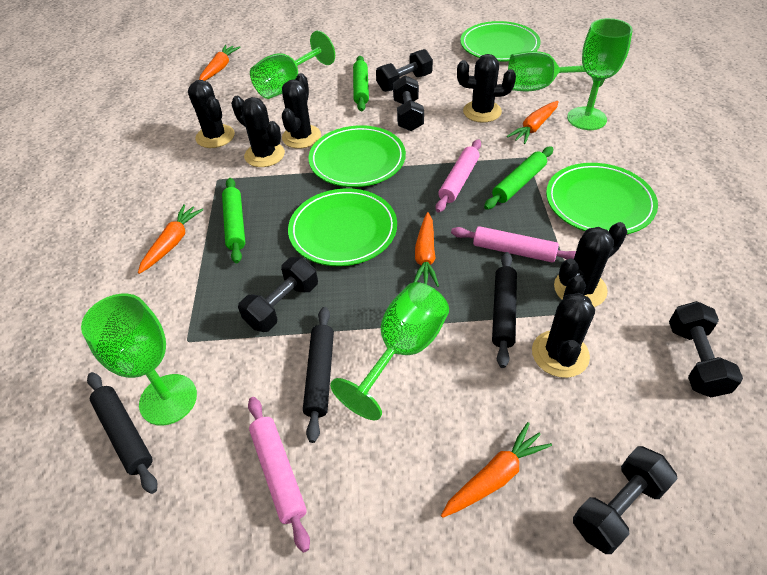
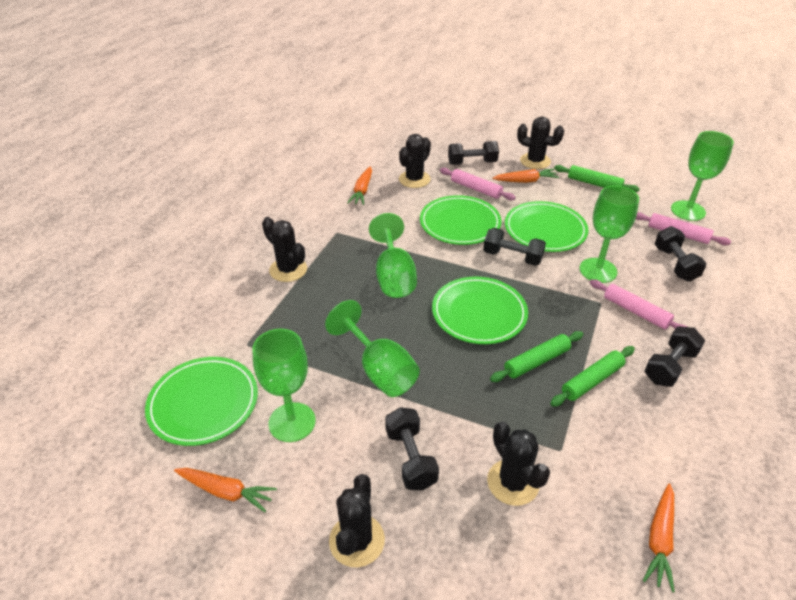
black cactus: [188,80,235,148] [231,96,285,167] [282,73,321,149] [457,54,516,123] [532,276,595,378] [554,222,627,307] = 6 -> [262,217,307,282] [329,474,385,567] [399,134,431,188] [487,422,550,506] [517,117,564,169] = 5
black rolling pin: [87,372,157,494] [303,307,334,443] [492,252,517,368] = 3 -> none = 0
orange carrot: [138,204,203,274] [199,45,240,81] [414,212,439,287] [441,422,552,518] [507,101,559,144] = 5 -> [174,468,277,512] [347,166,372,205] [492,169,559,183] [643,484,675,592] = 4

